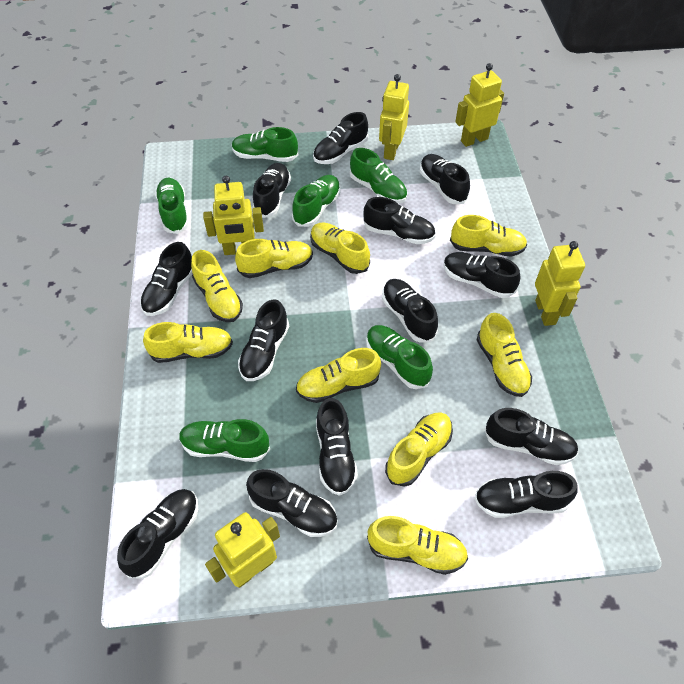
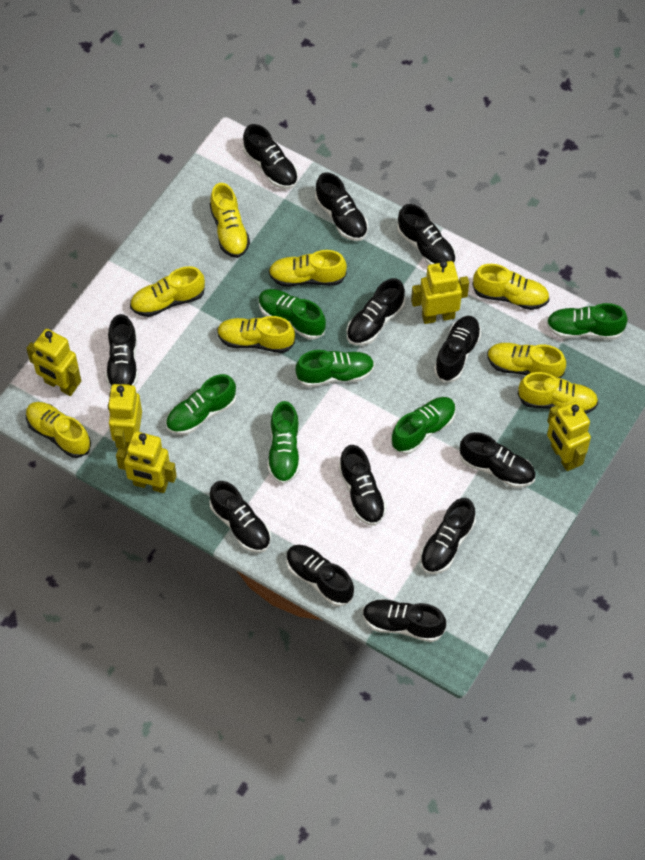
black shoe: [117,489,198,579] [140,242,193,316] [238,300,289,381] [246,469,338,537] [253,163,291,218] [313,112,368,164] [316,398,358,496] [363,197,435,244] [382,279,438,342] [420,154,470,204] [443,252,520,298] [474,471,578,518] [484,408,578,465] = 13 -> [106,314,138,388] [209,481,271,553] [243,124,298,189] [286,545,354,606] [315,172,368,241] [339,445,387,526] [347,278,405,345] [363,599,446,642] [397,204,456,265] [420,498,476,574] [434,316,481,382] [460,432,536,488] = 12
yellow shoe: [143,322,233,363] [191,250,243,322] [235,239,313,278] [296,348,381,403] [310,222,370,274] [367,516,468,575] [385,413,453,487] [450,215,527,257] [477,313,532,397] = 9 -> [26,402,91,458] [130,266,205,317] [210,183,250,258] [217,316,295,353] [269,250,347,287] [472,264,549,310] [487,343,566,378] [518,372,598,414] = 8

